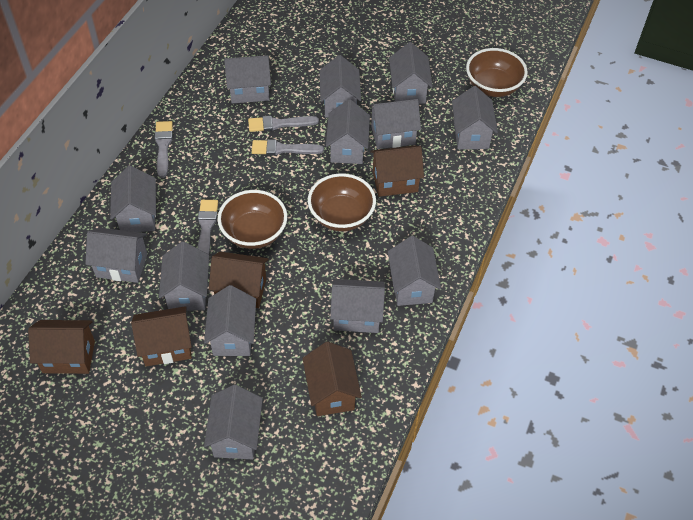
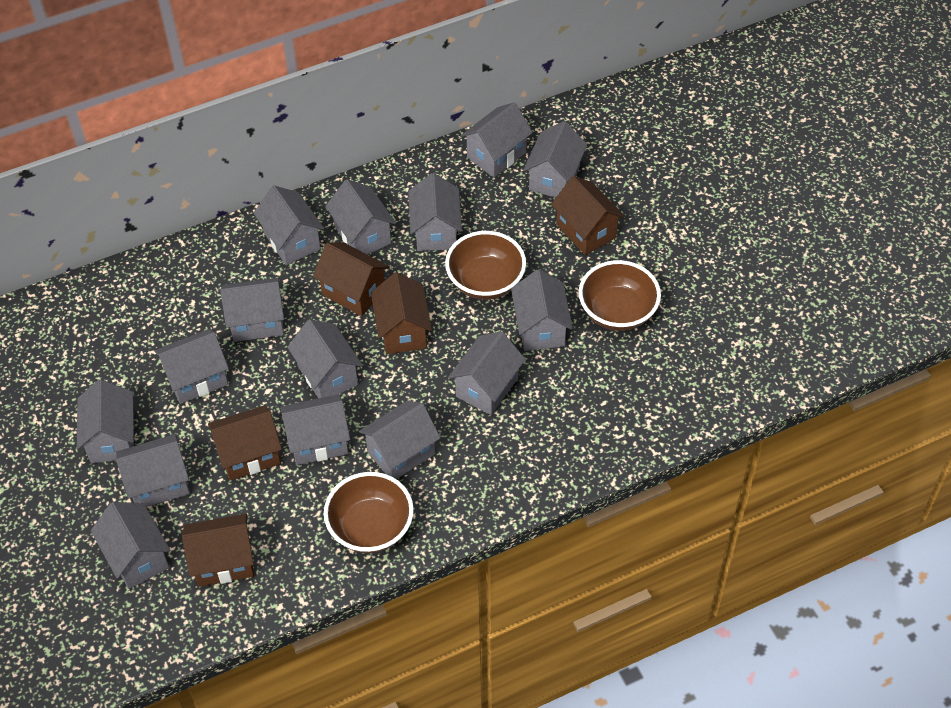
grey brush: [155,121,173,178] [198,200,218,254] [248,116,319,132] [252,139,324,155] = 4 -> none = 0
grey house: [85,228,147,283] [110,165,156,232] [159,242,209,311] [204,285,256,356] [204,385,263,460] [224,55,271,103] [319,55,361,118] [326,99,370,164] [330,279,385,333] [369,99,421,149] [388,236,441,306] [389,42,433,104] [452,86,498,149] = 13 -> [77,380,134,463] [91,502,170,589] [116,434,190,507] [155,329,229,404] [220,278,284,342] [254,186,324,265] [280,394,350,465] [287,319,362,398] [325,179,396,254] [359,400,440,479] [408,173,462,251] [448,331,525,415] [461,102,533,178] [511,269,573,351] [523,121,587,198] = 15

